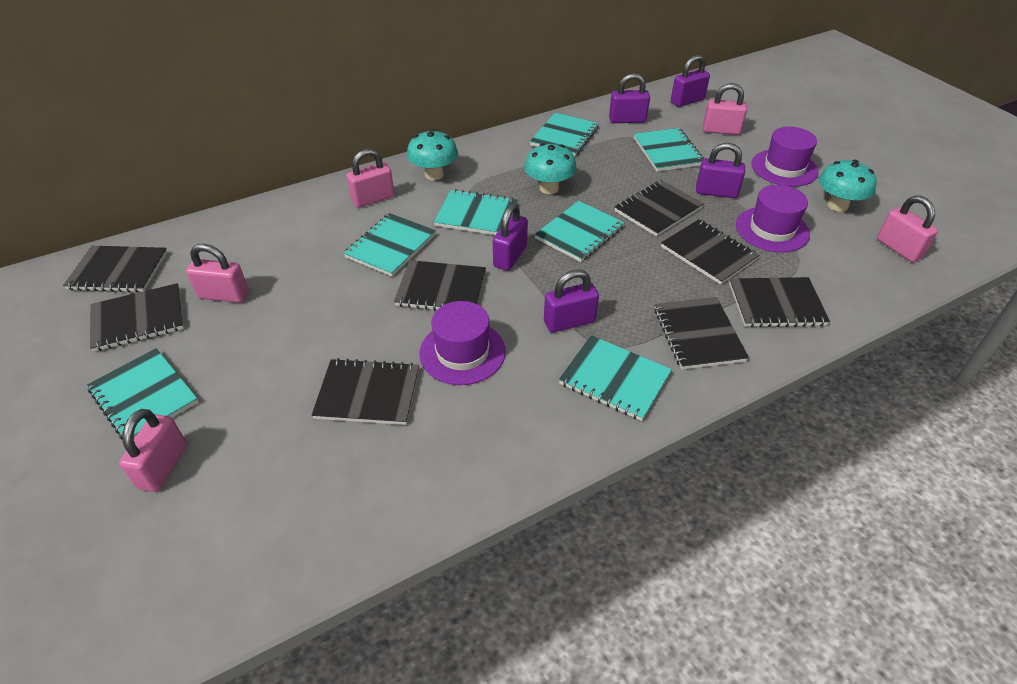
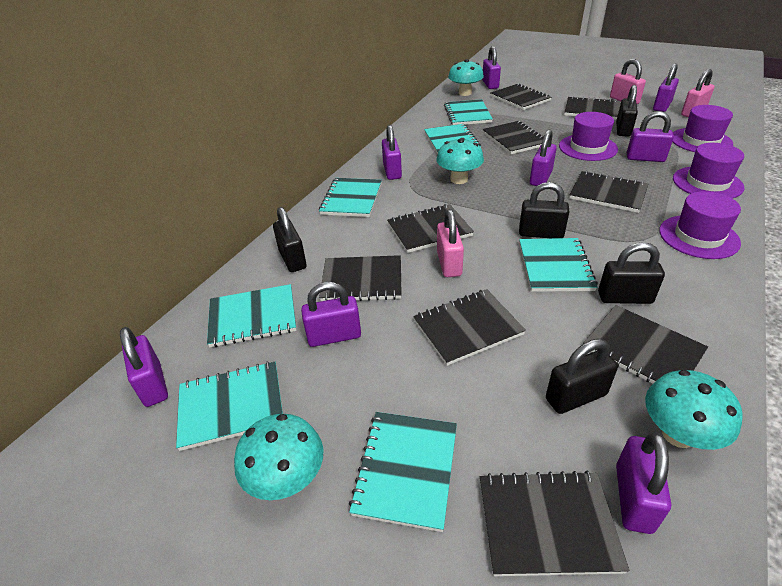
black notebook: [63,246,168,292] [90,283,184,352] [312,358,419,425] [394,260,486,310] [615,180,704,237] [654,297,749,370] [661,219,759,285] [729,277,830,327] = 8 -> [319,255,402,301] [387,204,474,253] [413,289,526,366] [480,471,629,576] [482,121,544,154] [490,83,551,110] [564,96,620,120] [569,171,648,213] [583,305,708,384] = 9
black padlock: none = 0 -> [273,207,307,272] [519,182,569,238] [546,339,618,414] [598,242,665,304] [616,85,638,137] = 5
pink padlock: [119,409,187,492] [186,244,249,303] [346,149,395,208] [703,83,747,135] [877,196,938,262] = 5 -> [437,209,464,277] [610,59,646,104] [681,69,715,117] = 3
purple hat: [419,301,505,385] [736,185,810,252] [751,127,819,187] = 3 -> [559,112,618,161] [659,191,741,259] [672,105,733,152] [673,143,744,198] = 4
purple padlock: [493,203,528,271] [544,270,599,333] [609,73,650,123] [671,55,710,107] [696,143,745,198] = 5 -> [120,327,168,407] [301,282,361,347] [382,125,402,180] [482,46,501,89] [530,129,557,186] [616,432,671,534] [627,111,674,162] [653,64,679,112] = 8
turquoise mushroom: [407,129,458,180] [524,143,577,194] [819,160,877,212] = 3 -> [234,414,323,500] [436,138,484,184] [448,59,484,96] [645,370,743,450] = 4

